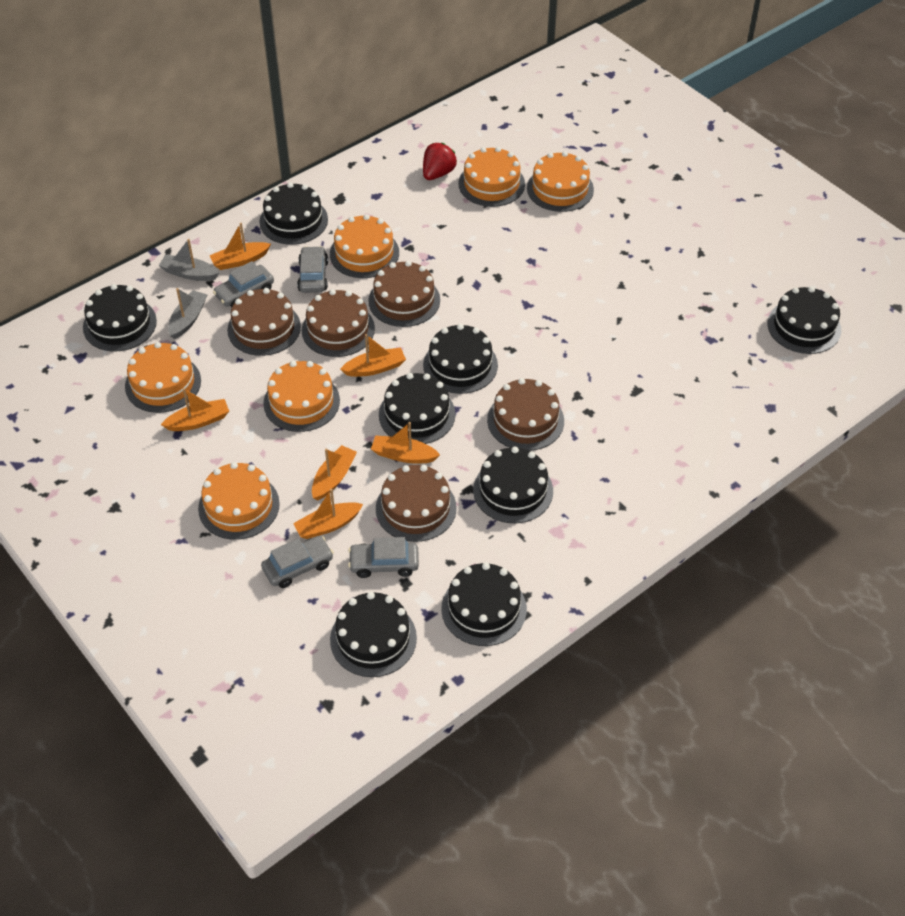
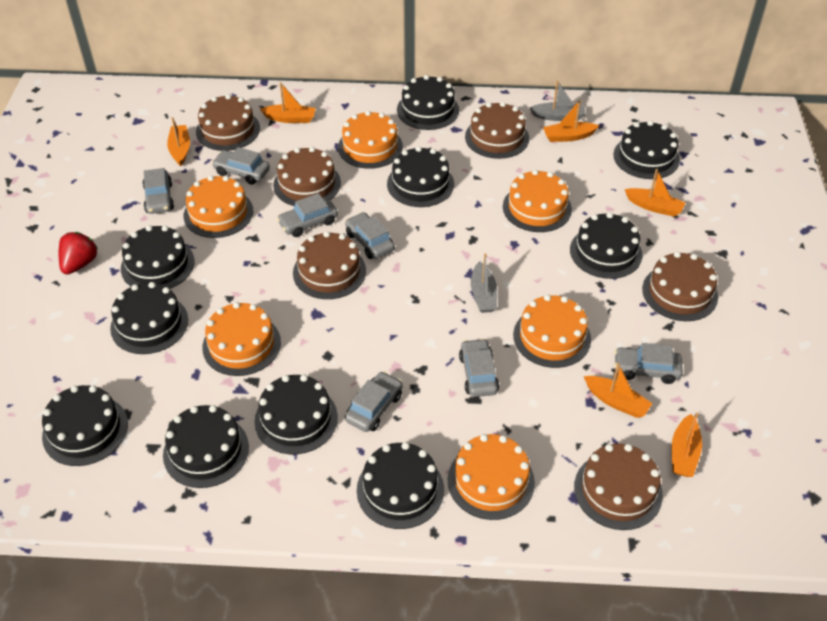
black cake: [83,284,157,352] [260,182,328,245] [330,592,417,677] [379,373,456,444] [423,324,498,394] [441,562,527,646] [473,447,553,523] [767,286,841,354] = 8 -> [42,385,128,466] [110,282,188,354] [121,225,195,289] [163,405,249,488] [254,375,338,454] [357,442,444,529] [387,146,454,207] [397,75,459,130] [570,212,642,279] [613,121,680,179] = 10
brown cake: [227,288,301,356] [302,289,375,357] [368,261,440,327] [376,465,457,542] [487,378,564,451] = 5 -> [196,94,260,151] [273,147,341,206] [293,231,366,299] [465,102,529,159] [574,444,663,530] [642,252,718,321] = 6
grey car: [213,261,274,307] [261,536,334,588] [297,246,328,293] [348,537,419,578] = 4 -> [142,168,174,214] [212,147,270,185] [277,193,338,237] [345,212,395,259] [345,371,403,432] [459,338,499,397] [615,343,683,384] = 7

